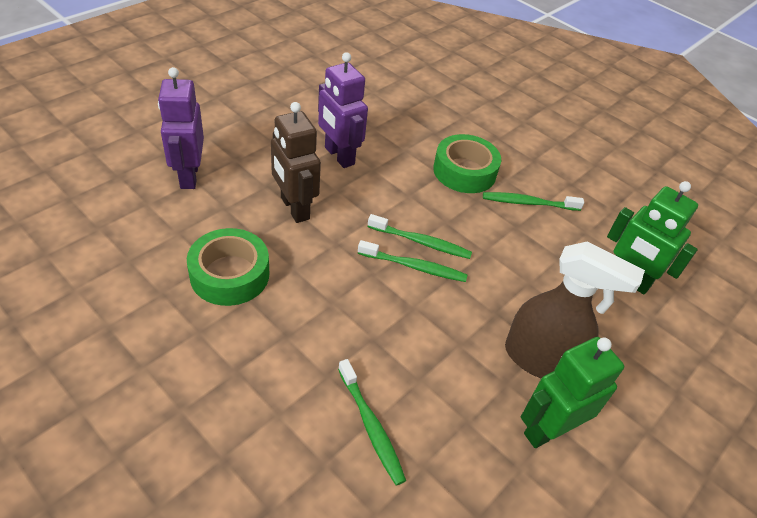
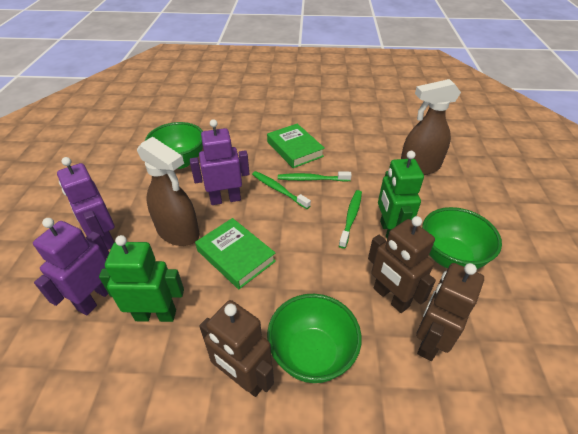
brown robot: [271,102,321,223] = 1 -> [199,300,274,397] [368,216,436,313] [416,263,484,361] = 3
brown spray bottle: [505,241,645,378] = 1 -> [137,137,199,246] [401,79,461,175] = 2
green book: none = 0 -> [195,218,276,289] [267,124,325,168] = 2
green bowl: none = 0 -> [145,122,203,169] [267,294,362,383] [422,207,502,269] = 3
green tape: [187,228,269,306] [433,134,501,193] = 2 -> none = 0
green toothbrush: [338,359,406,486] [358,240,468,282] [368,214,472,259] [483,192,584,211] = 4 -> [252,171,311,209] [278,171,352,182] [339,190,362,249] = 3
purple robot: [158,67,204,189] [318,52,368,168] = 2 -> [33,218,109,315] [57,157,115,250] [190,119,249,205] = 3

